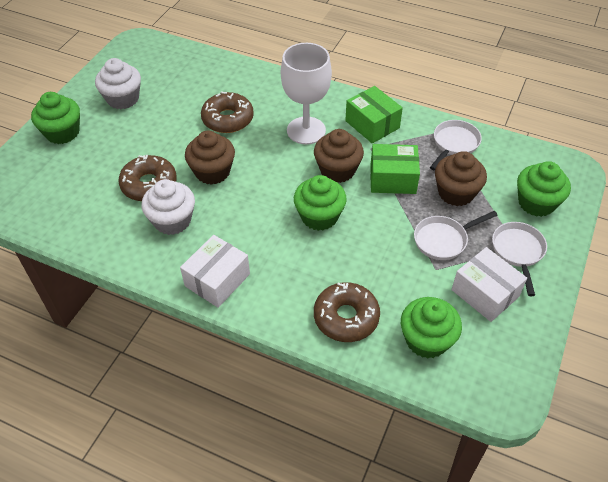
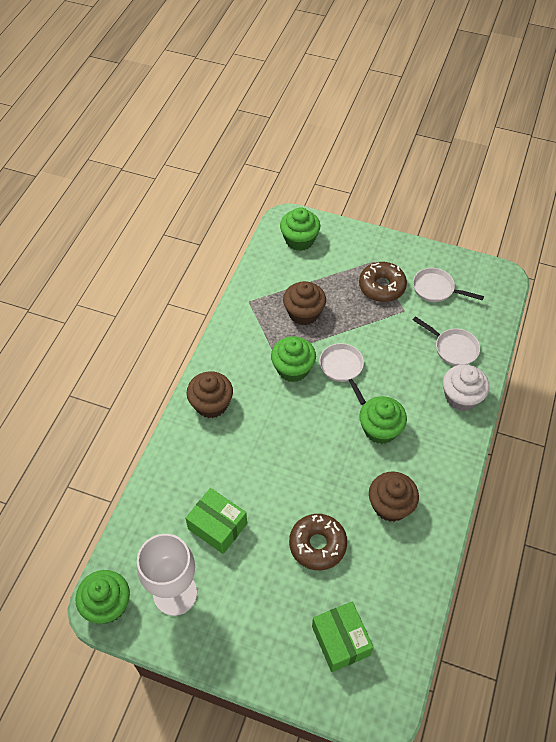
brown donut: [119,155,177,201] [201,91,254,133] [314,282,380,342] = 3 -> [289,514,347,570] [359,262,407,302] = 2
white box: [180,235,250,308] [452,247,527,322] = 2 -> none = 0
white cupcake: [95,58,141,109] [141,179,195,235] = 2 -> [443,364,490,411] = 1

